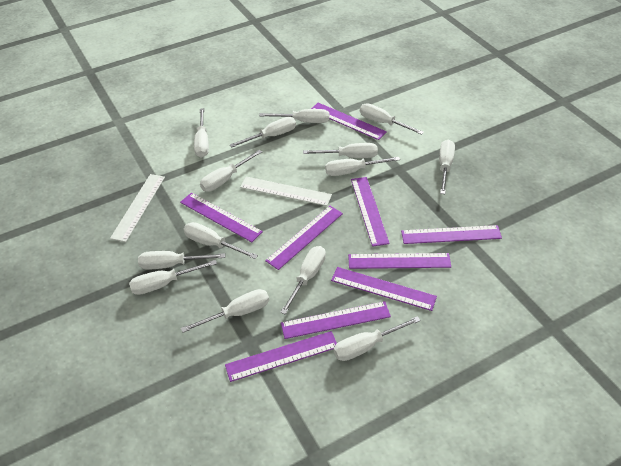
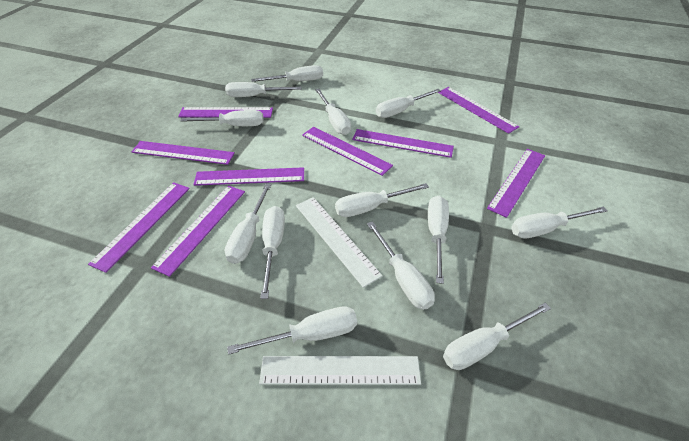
white screwdriver: [129,260,217,295] [138,251,225,270] [181,289,269,333] [184,222,258,259] [194,108,209,158] [200,150,262,192] [230,117,296,147] [259,109,329,123] [280,246,326,314] [303,143,378,158] [325,157,400,176] [334,316,421,361] [360,103,424,135] [439,140,455,194] = 14 -> [180,110,263,126] [225,82,301,97] [225,183,272,264] [227,306,357,355] [251,65,323,82] [260,206,285,299] [315,89,351,135] [335,183,429,217] [367,221,435,310] [376,89,441,118] [428,196,449,284] [443,303,551,370] [511,207,607,238] = 13

